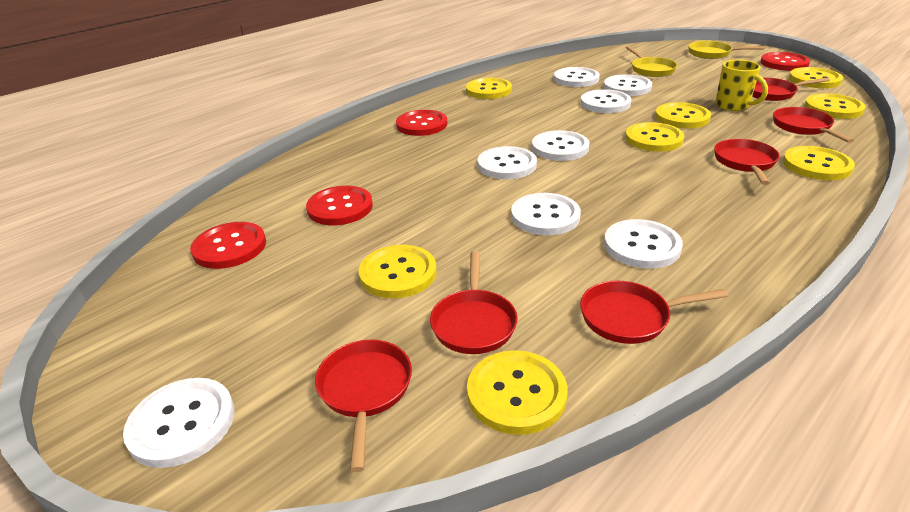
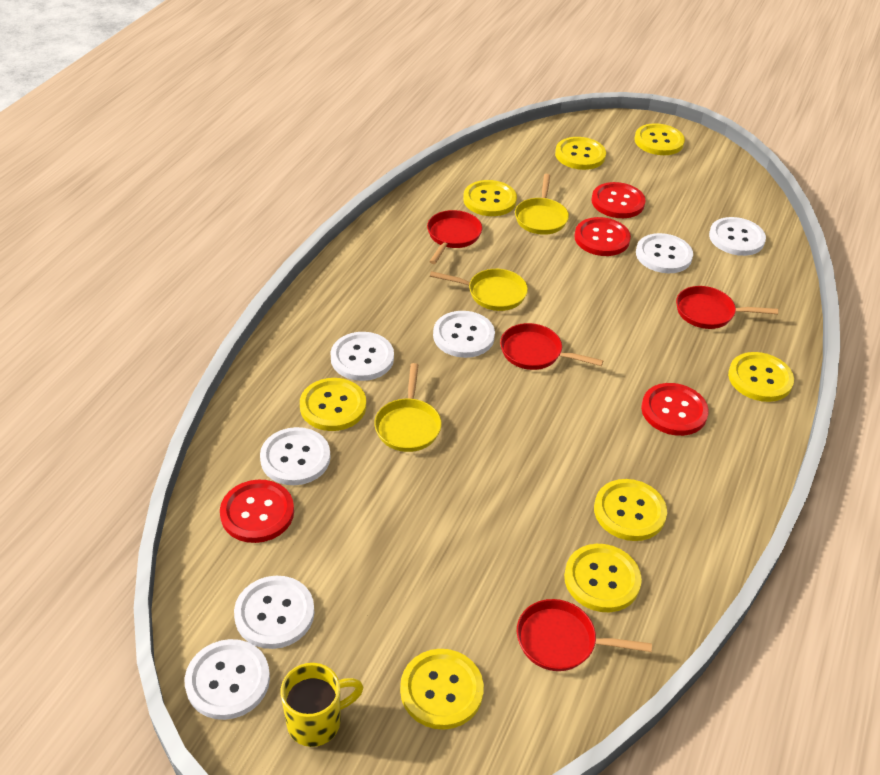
red pan: [315,340,412,472] [430,251,518,354] [580,281,728,344] [714,139,780,185] [752,77,830,101] [773,107,854,143] = 6 -> [427,210,482,264] [500,323,603,370] [517,599,652,671] [676,286,778,329] = 4
white button: [123,378,234,468] [477,146,537,179] [511,193,581,235] [532,130,590,161] [554,67,600,87] [580,89,631,113] [604,74,652,96] [604,219,683,268] = 8 -> [185,639,270,720] [234,576,315,649] [260,427,331,485] [330,332,394,381] [433,311,495,358] [636,233,693,273] [709,217,766,256] = 7
yellow pan: [626,46,677,77] [688,41,764,59] = 2 -> [374,363,442,452] [430,269,528,311] [515,174,569,235] = 3

